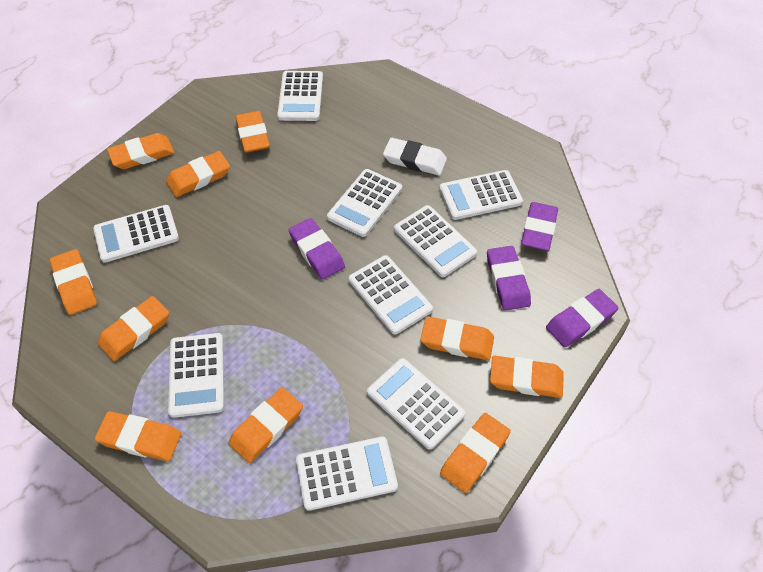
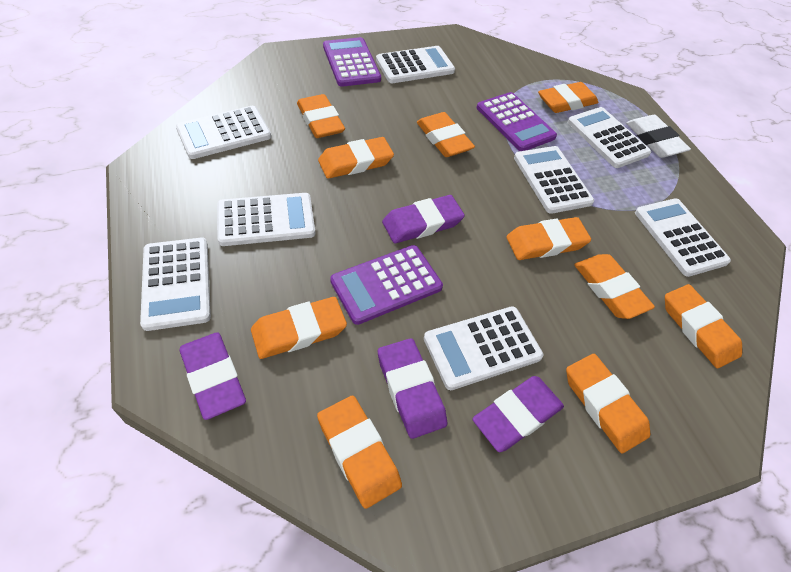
purple calculator: none = 0 -> [323,37,381,87] [330,245,443,325] [476,92,557,151] = 3
white calculator: [93,205,179,263] [168,333,224,418] [277,71,323,121] [296,437,398,511] [327,169,402,237] [349,255,433,334] [367,358,466,450] [394,205,477,277] [439,170,523,220] = 9 -> [140,238,211,331] [176,106,271,159] [217,193,315,246] [376,46,455,83] [424,306,543,390] [514,146,594,214] [567,107,651,168] [635,199,731,277] = 8

